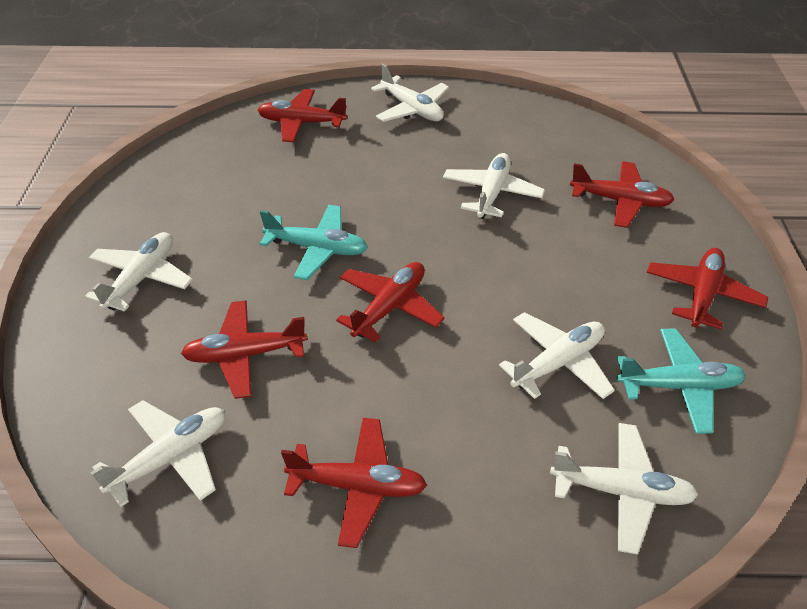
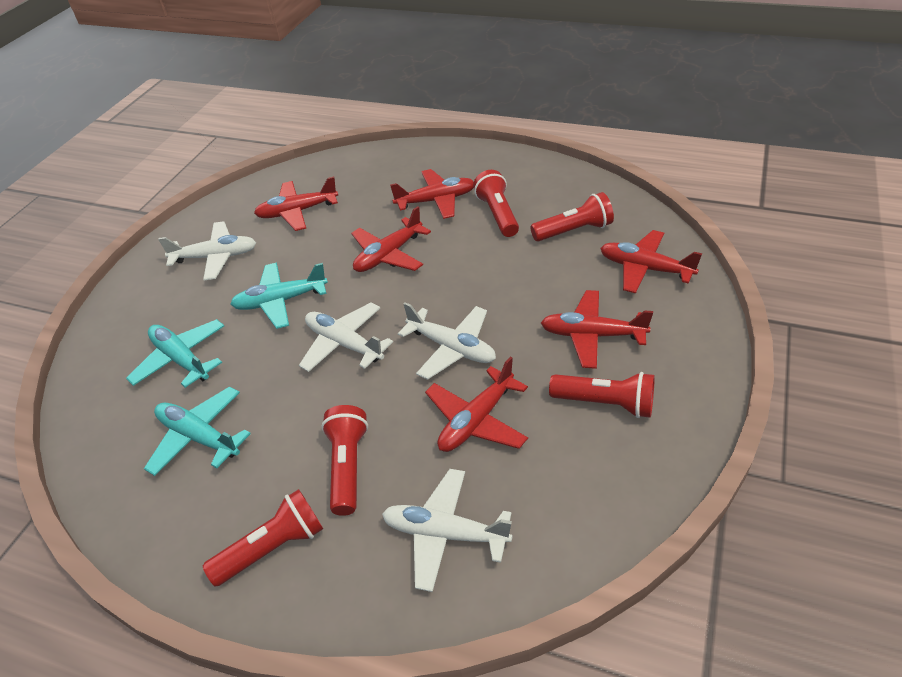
red flashlight: none = 0 -> [203,489,323,587] [321,405,368,516] [473,170,519,237] [530,192,614,241] [549,372,655,418] = 5
turquoise plane: [260,205,368,280] [616,328,746,434] = 2 -> [126,319,224,388] [144,387,251,476] [231,263,328,329] = 3
white plane: [85,232,193,312] [90,400,225,507] [371,63,449,122] [443,153,545,219] [499,312,615,399] [550,423,698,555] = 6 -> [158,221,256,280] [299,303,393,372] [382,469,512,592] [398,302,496,380] = 4

